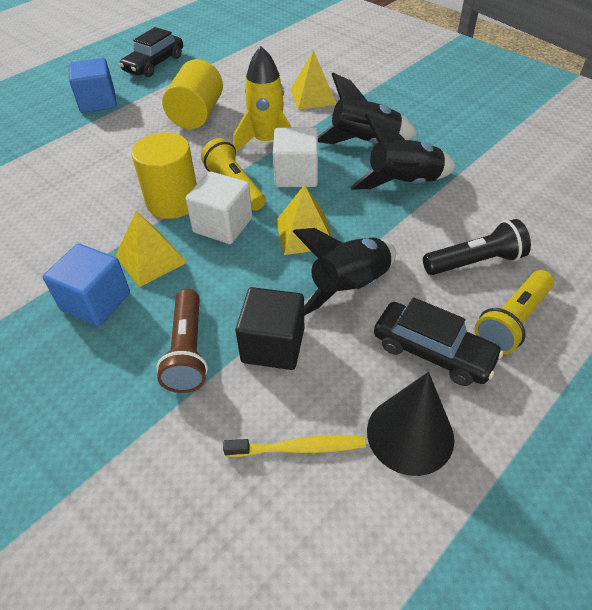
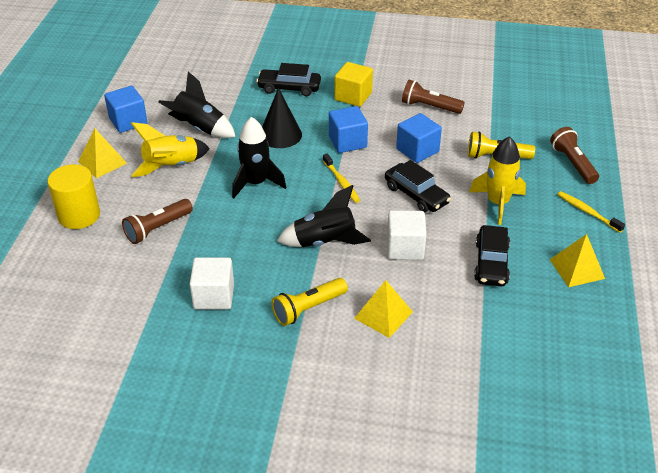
black car: [119,27,183,77] [374,297,503,386] = 2 -> [256,63,321,96] [385,160,451,213] [474,225,510,286] = 3
black cube: [235,287,304,370] = 1 -> none = 0
black flashlight: [423,219,531,275] = 1 -> none = 0
blue cube: [43,243,130,326] [69,58,117,113] = 2 -> [104,86,148,133] [329,106,368,153] [396,113,442,163] = 3
brown flashlight: [156,289,208,393] = 1 -> [122,199,193,244] [402,80,465,114] [550,127,599,184] = 3
yellow cube: none = 0 -> [335,62,373,107] = 1
yellow cylinder: [131,132,197,219] [162,59,223,129] = 2 -> [47,164,100,229] = 1
yellow rocket: [233,46,292,152] = 1 -> [131,122,210,177] [469,136,526,225] = 2
yellow toothbrush: [223,435,366,457] = 1 -> [323,154,360,203] [557,191,625,233] = 2

